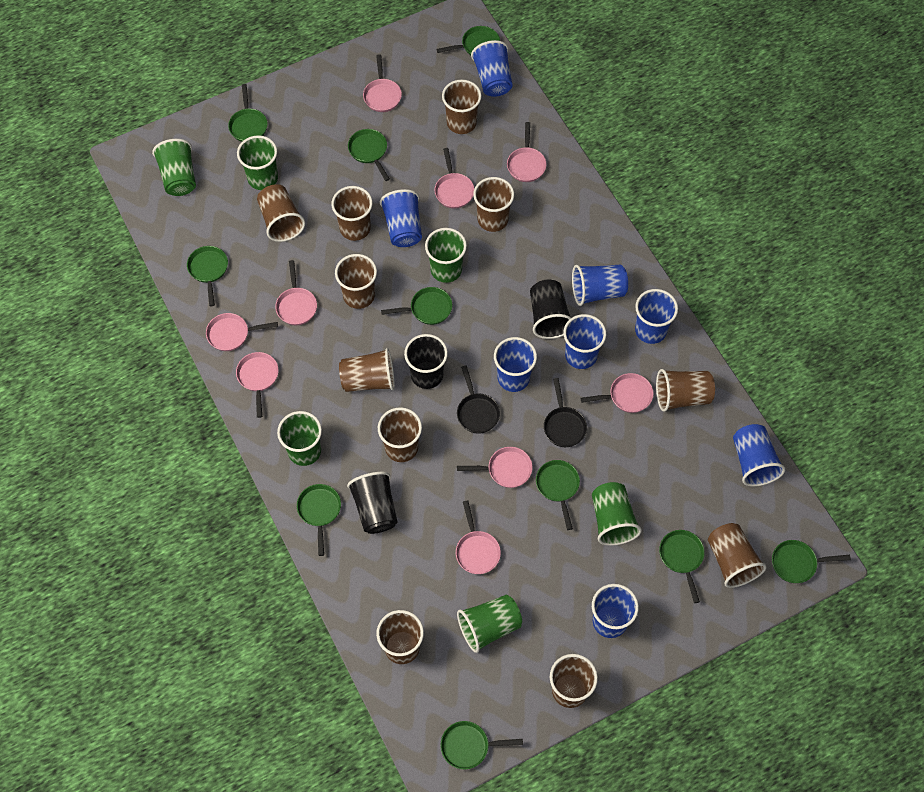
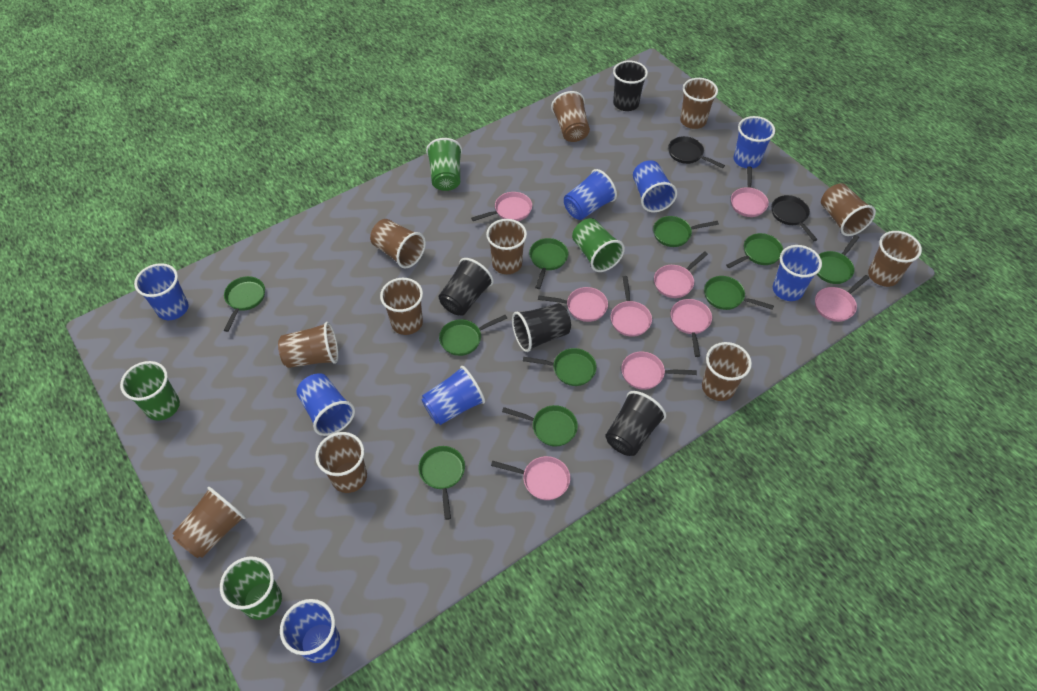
black cup: [347,472,398,534] [404,334,448,389] [530,280,571,339] = 3 -> [439,258,494,316] [512,303,571,352] [605,391,666,456] [613,61,648,111] = 4
green cup: [152,139,196,196] [237,135,278,190] [277,411,322,466] [425,228,467,283] [457,595,522,653] [592,482,642,546] = 6 -> [120,361,180,421] [220,556,282,620] [426,138,462,191] [572,218,625,272] = 4

